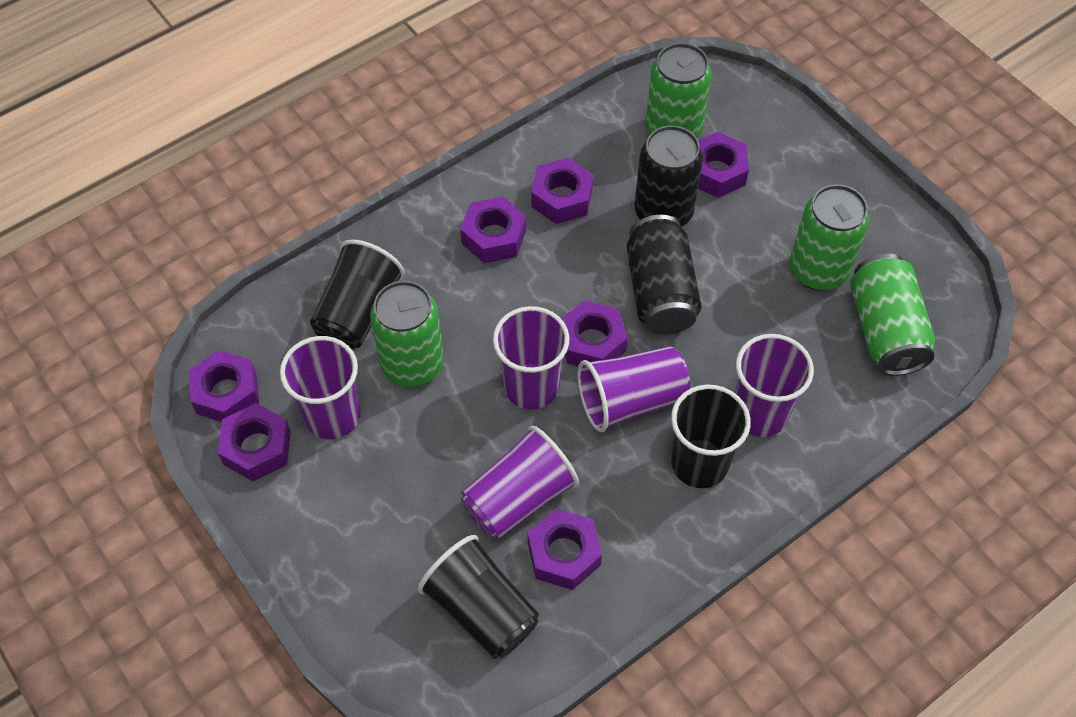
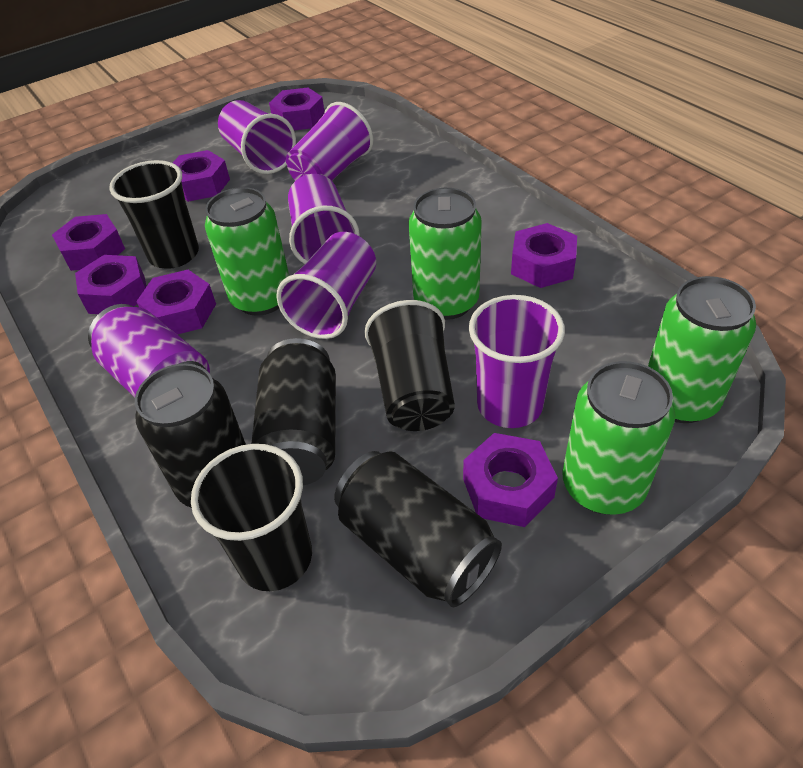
black can: [627,215,702,334] [635,126,703,227] = 2 -> [135,364,246,508] [251,338,336,485] [334,451,502,607] = 3
purple can: none = 0 -> [88,304,210,397] = 1

